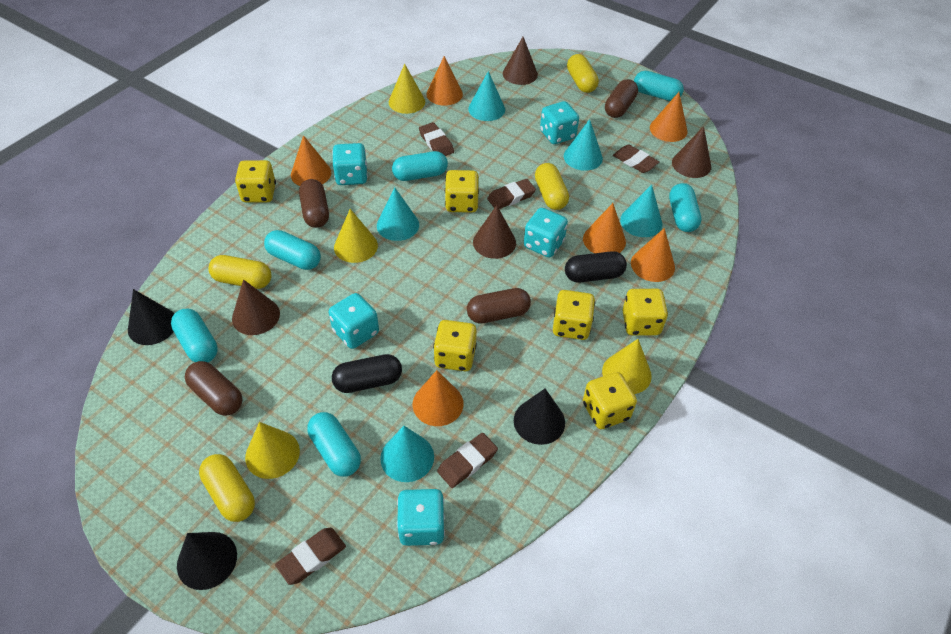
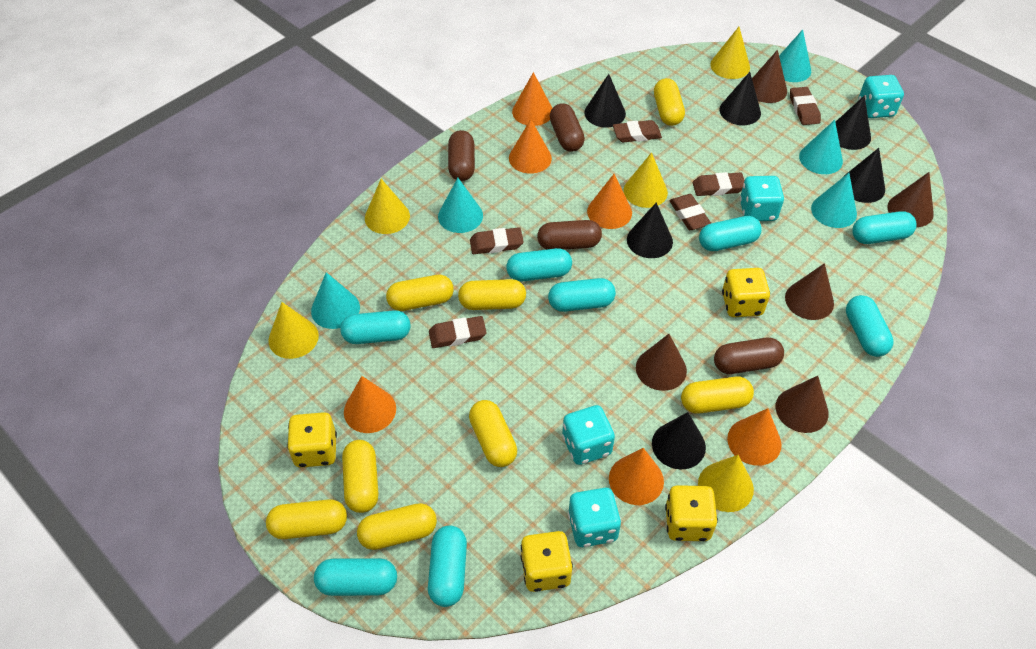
black capsule: [332,354,402,393] [565,251,627,283] = 2 -> none = 0
black cone: [128,289,174,345] [177,532,237,590] [514,389,565,445] = 3 -> [584,74,626,128] [627,203,673,258] [652,412,706,470] [719,72,761,125] [835,96,871,150] [842,148,885,203] = 6
brown cone: [232,279,280,335] [473,205,516,259] [503,37,538,85] [672,127,711,178] = 4 -> [636,334,687,391] [752,50,787,103] [776,376,829,433] [785,263,834,320] [887,172,934,227] = 5
brown eraser: [275,528,346,585] [419,122,454,156] [437,433,498,488] [487,179,536,209] [613,144,659,173] = 5 -> [429,316,487,348] [470,227,524,254] [613,120,662,142] [669,194,711,230] [693,172,745,196] [790,87,821,125] = 6
turquoise capsule: [171,308,218,362] [264,230,321,270] [307,412,361,477] [392,151,448,181] [634,71,684,101] [669,183,702,232] = 6 -> [314,558,397,596] [340,310,411,344] [428,525,467,607] [506,248,572,282] [548,278,616,312] [699,216,762,251] [846,295,894,357] [852,211,917,244] = 8
turquoise dice: [329,293,379,349] [332,143,368,185] [397,489,445,546] [524,208,568,258] [540,101,579,144] = 5 -> [562,405,615,465] [568,488,621,547] [740,176,784,221] [858,75,904,118] = 4
yellow capsule: [199,454,255,522] [208,255,271,289] [535,163,569,210] [567,54,599,93] = 4 -> [266,499,347,539] [342,440,378,513] [357,503,437,550] [386,275,454,311] [458,279,526,310] [469,400,517,467] [654,78,685,126] [681,376,754,414] = 8
yellow cone: [245,422,300,479] [334,209,378,263] [389,64,425,114] [602,339,652,394] = 4 -> [268,302,319,359] [365,179,410,234] [623,152,668,208] [698,455,754,512] [710,27,750,79] = 5
yellow dice: [235,160,276,203] [433,320,477,371] [445,170,479,213] [553,290,595,340] [583,372,637,429] [622,289,668,336] = 6 -> [287,412,337,468] [521,531,573,592] [665,485,718,541] [722,268,770,317] = 4

